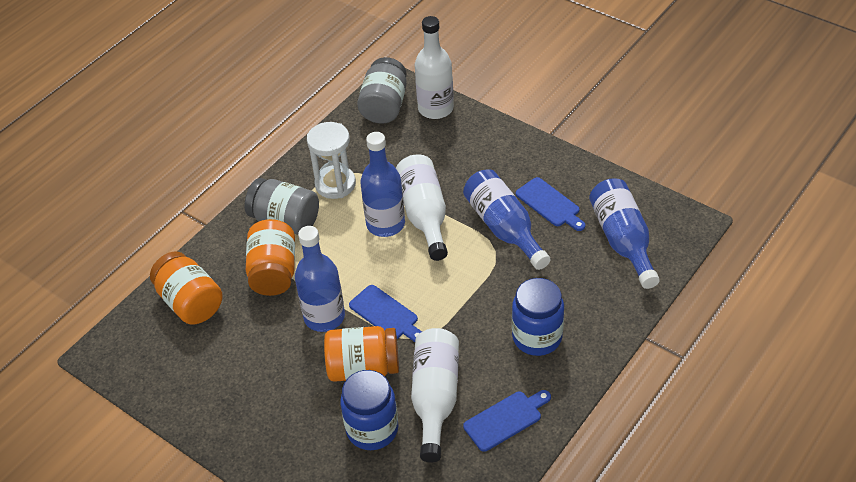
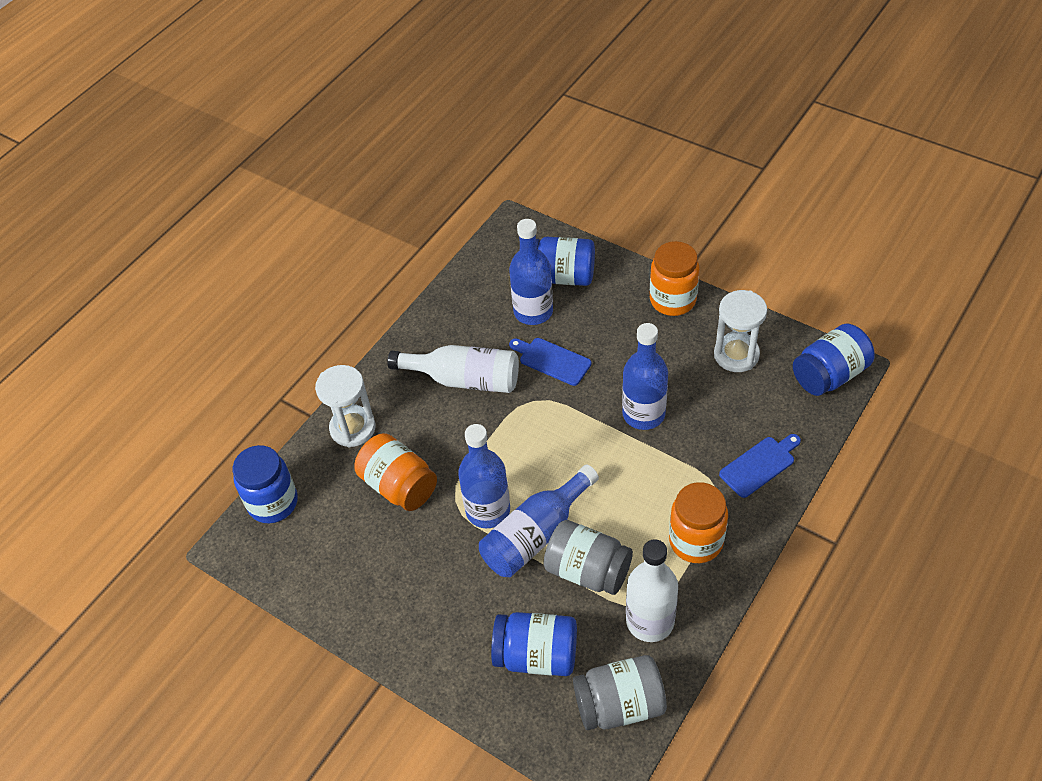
blue cutting board: [349,285,422,342] [463,390,551,452] [516,177,585,231] = 3 -> [509,338,591,386] [719,434,801,498] = 2
blue jar: [340,370,398,450] [512,278,564,356] = 2 -> [233,445,298,523] [491,612,577,676] [536,237,595,286] [793,323,875,396] = 4
white bottle: [396,155,448,261] [411,328,459,463] [415,16,454,119] = 3 -> [387,345,519,393] [626,539,678,642] = 2
white hourglass: [307,122,356,199] = 1 -> [315,365,376,448] [714,290,767,372] = 2

